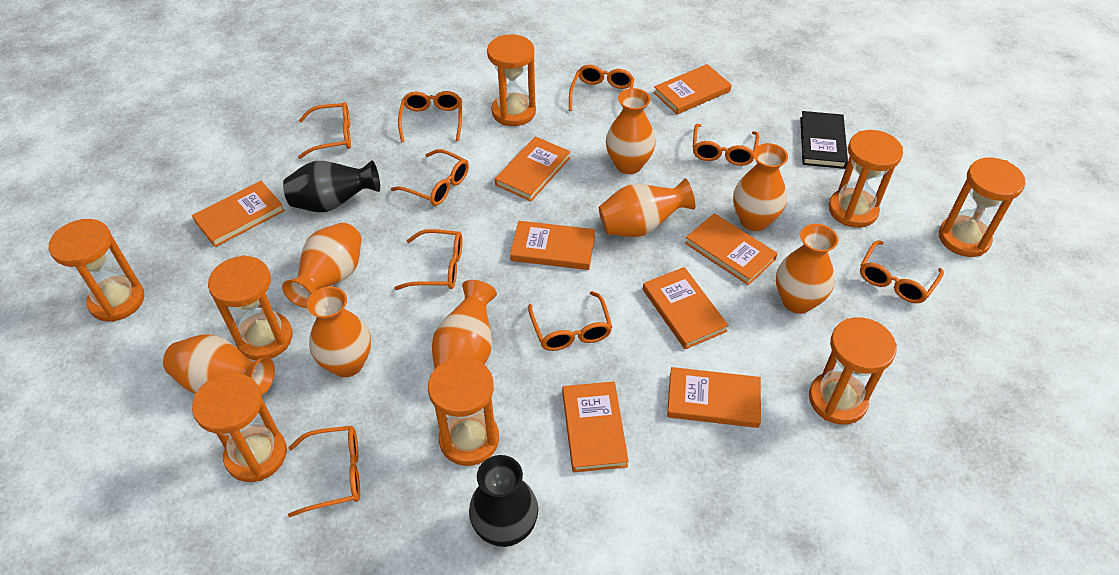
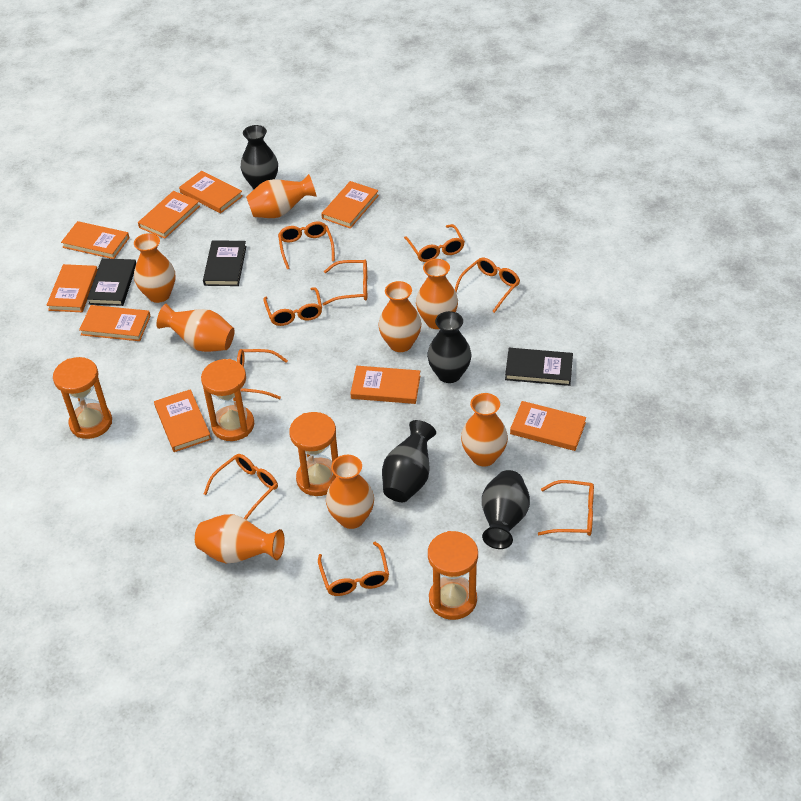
black book: [800,111,848,169] = 1 -> [87,258,136,306] [203,240,246,286] [505,348,573,386] = 3
black vase: [283,160,380,212] [469,455,538,547] = 2 -> [240,125,278,189] [382,420,436,502] [427,311,471,383] [482,470,530,549] = 4
orange book: [192,181,285,247] [495,136,570,201] [510,221,595,270] [562,381,629,473] [643,267,729,349] [654,64,732,114] [667,367,761,428] [685,213,778,285] = 8 -> [46,264,98,312] [61,221,129,259] [79,305,151,341] [138,191,200,239] [154,389,211,452] [179,171,243,213] [321,181,379,229] [350,366,420,404] [510,401,586,451] = 9
orange hourglass: [49,219,144,322] [192,373,287,482] [208,255,293,360] [428,357,499,466] [487,34,536,126] [809,317,897,425] [829,130,903,228] [939,158,1025,257] = 8 -> [53,357,112,439] [201,359,254,441] [289,412,338,496] [428,531,478,620] = 4

